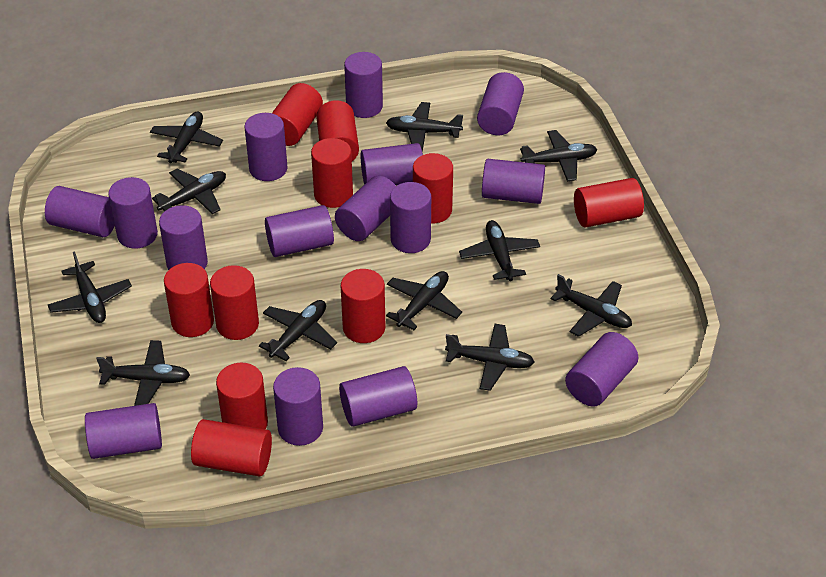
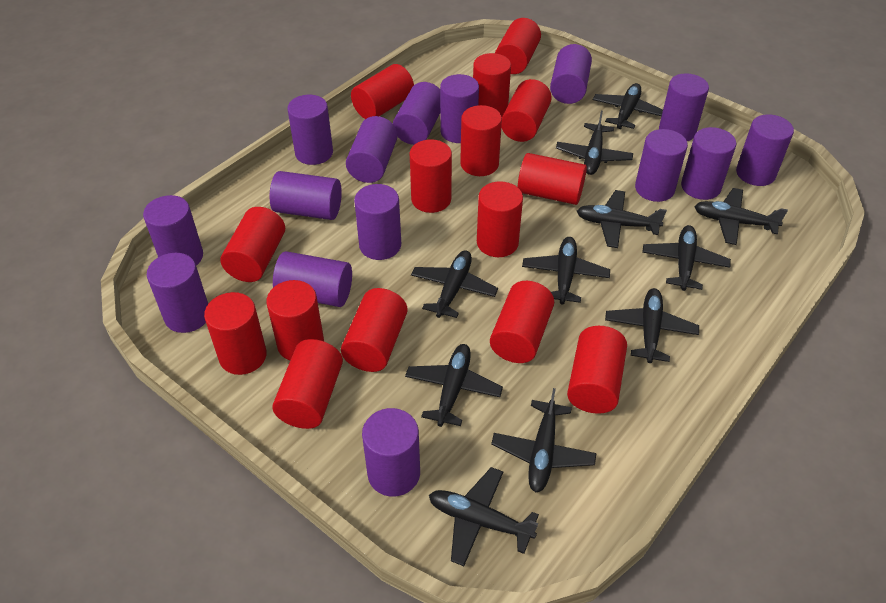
red cylinder: [164,263,214,337] [191,419,272,476] [210,265,259,340] [216,363,268,429] [272,83,323,146] [311,138,353,208] [316,100,359,161] [341,269,385,343] [413,153,453,224] [574,178,644,228] = 10 -> [204,292,267,375] [221,207,285,282] [266,280,324,360] [272,339,343,429] [341,288,408,372] [351,64,414,119] [410,139,452,213] [460,105,502,176] [473,53,511,117] [477,181,523,257] [490,281,554,363] [495,18,541,74] [501,79,552,142] [518,153,587,205] [567,326,627,414] = 15

